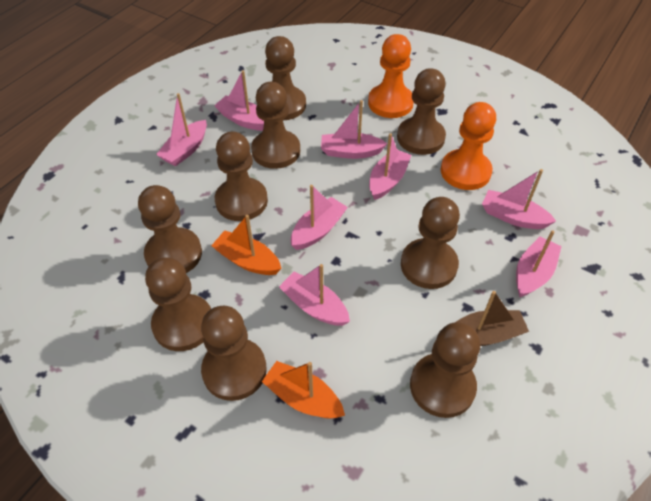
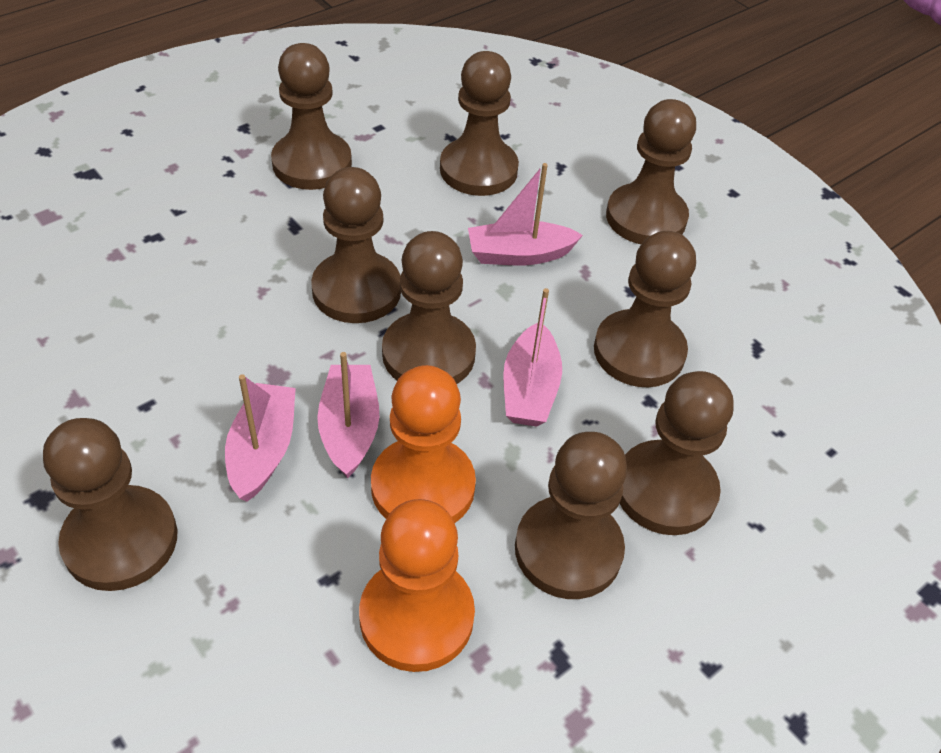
brown boat: [456,291,529,346] = 1 -> none = 0
orange boat: [211,215,281,275] [262,361,345,419] = 2 -> none = 0
pink boat: [156,93,207,166] [214,70,264,131] [279,264,350,326] [291,185,348,250] [321,100,388,159] [369,133,411,200] [482,169,556,229] [516,230,562,297] = 8 -> [225,374,296,502] [317,352,379,478] [468,163,583,266] [503,288,562,427] = 4

